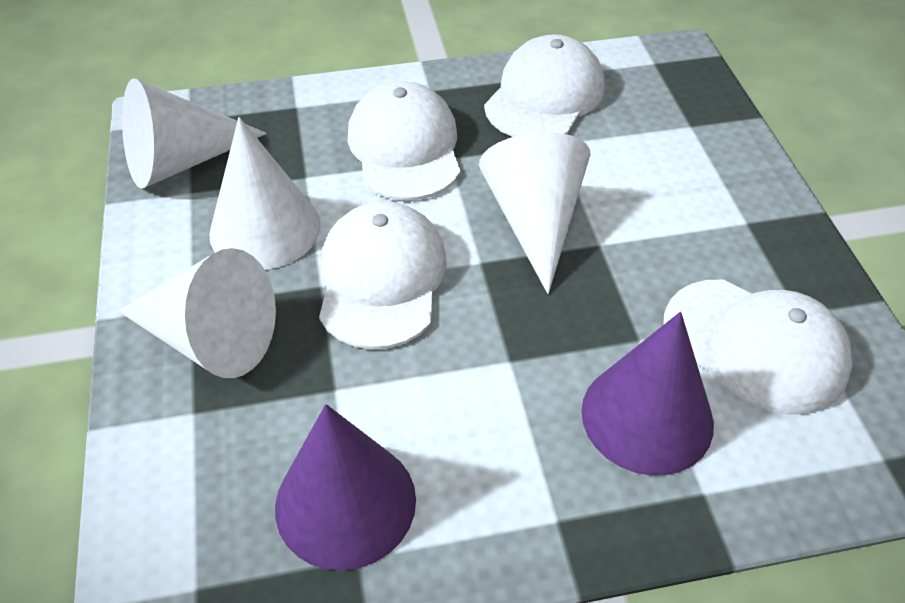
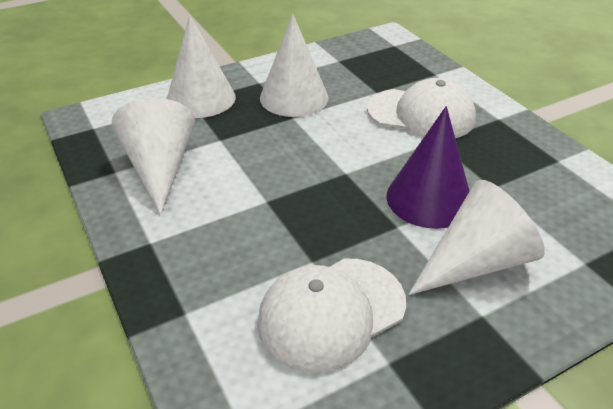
purple cone: [275,404,416,571] [581,312,714,475] = 2 -> [387,106,470,229] = 1
white cap: [319,201,447,349] [348,81,461,200] [484,34,604,137] [663,280,853,415] = 4 -> [257,259,406,373] [367,78,476,138] = 2

